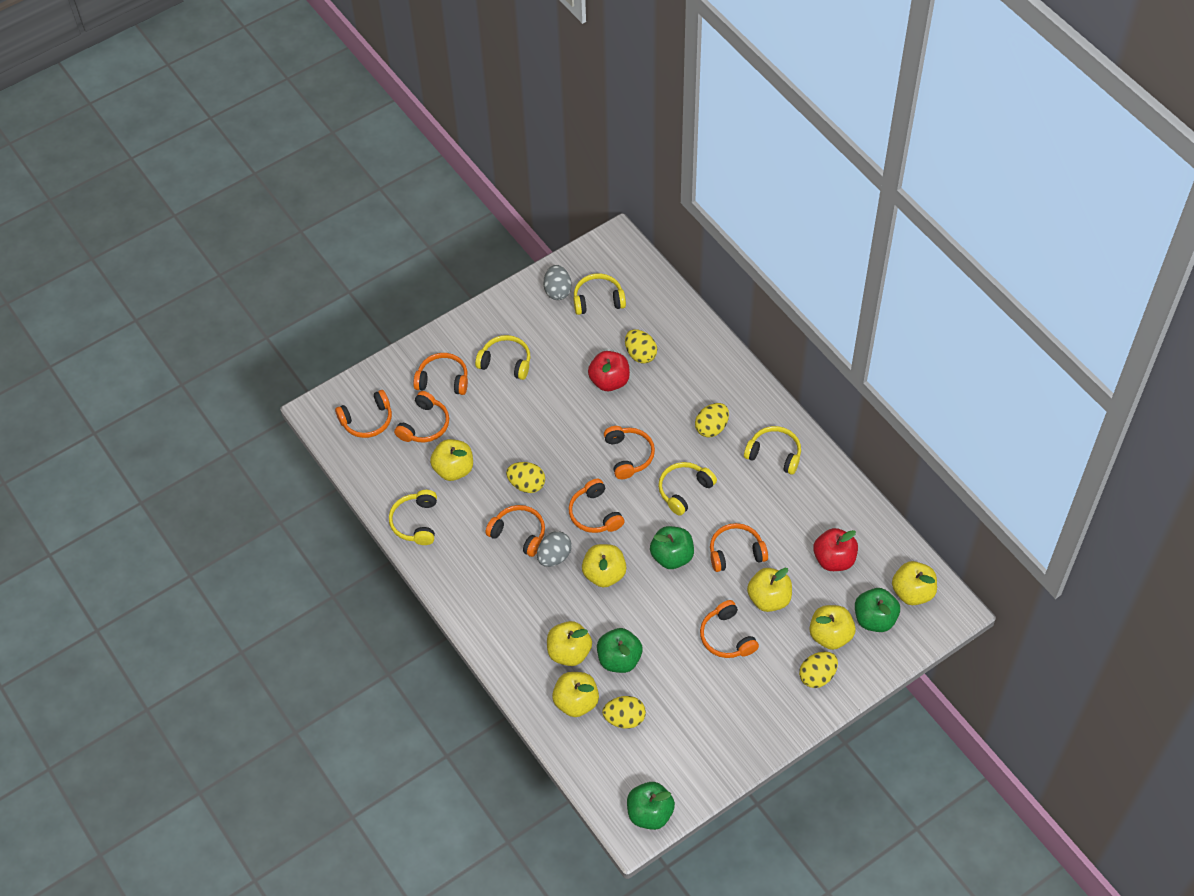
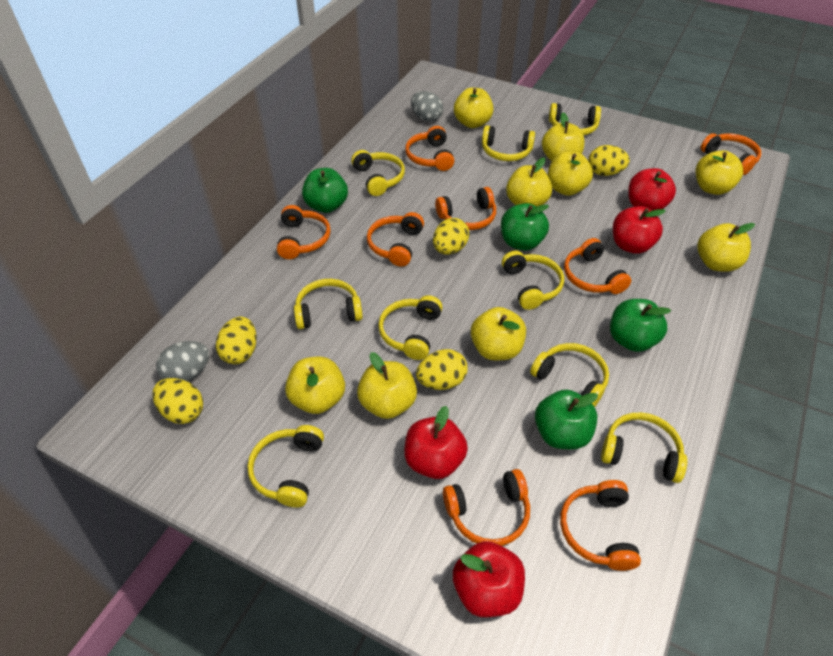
red apple: [588,351,630,391] [813,528,858,571] = 2 -> [404,406,468,479] [453,541,525,617] [613,206,666,254] [628,168,676,211] = 4
yellow apple: [430,439,473,481] [547,621,592,666] [552,672,599,717] [582,544,627,588] [747,568,792,612] [809,605,856,650] [892,561,937,605] = 7 -> [285,357,345,414] [357,352,417,419] [454,88,493,128] [471,307,526,360] [506,158,552,207] [542,112,585,161] [548,151,593,196] [696,150,743,195] [697,223,755,272] = 9
yellow headphones: [389,490,437,545] [475,335,531,380] [573,273,626,315] [658,462,717,516] [744,426,801,475] = 5 -> [247,425,324,508] [294,279,363,329] [351,150,405,196] [378,295,443,360] [482,125,535,161] [502,251,564,310] [530,343,609,407] [549,103,601,135] [601,412,687,483] = 9

